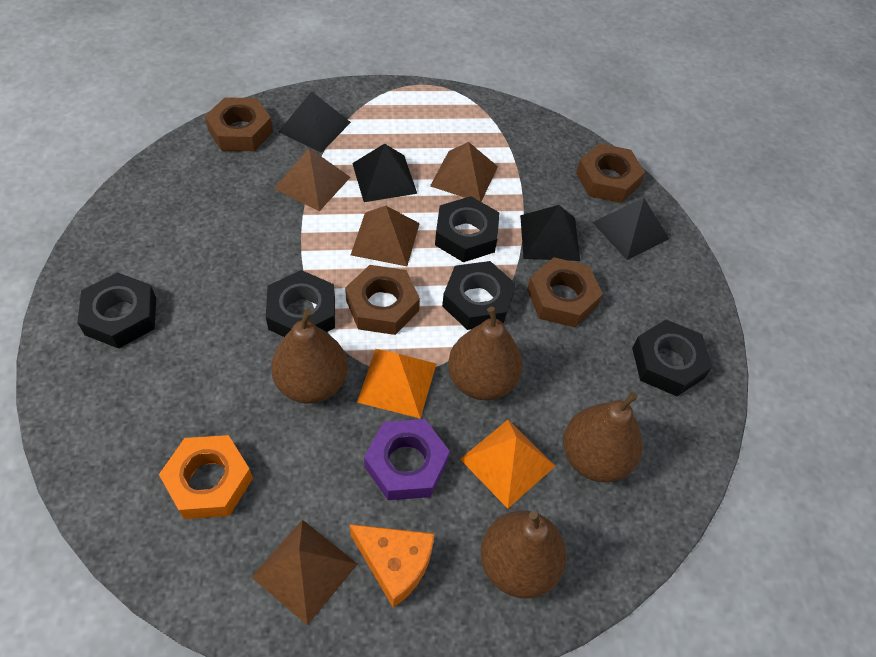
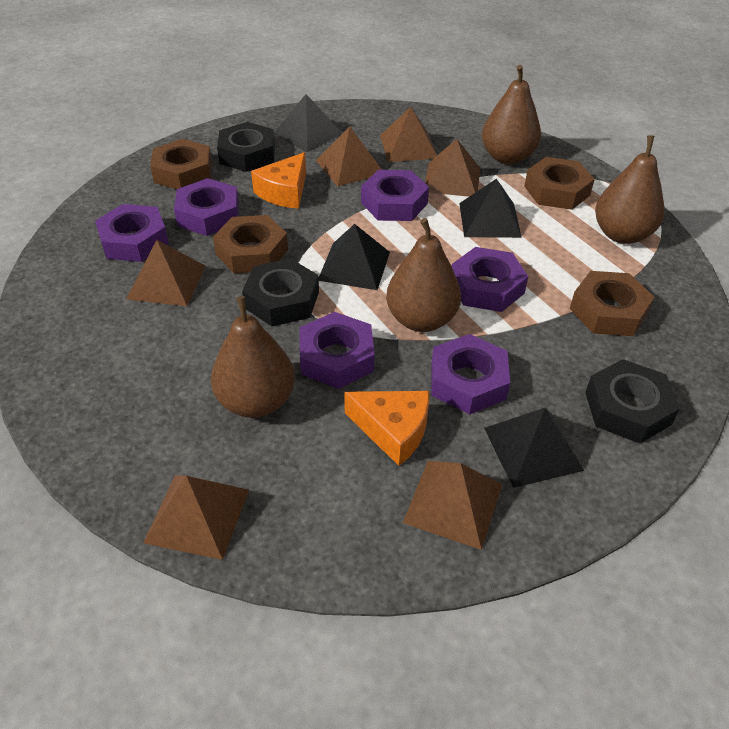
black nut: [77,272,156,349] [266,270,335,337] [435,196,500,262] [442,261,516,330] [632,320,712,396] = 5 -> [217,122,275,172] [242,258,319,326] [585,359,680,444] = 3
brown pyramid: [251,520,358,625] [274,148,350,211] [351,206,420,266] [430,142,498,202] = 4 -> [127,240,206,306] [143,475,249,560] [316,126,382,187] [380,107,437,162] [403,461,502,550] [425,139,480,197] = 6
orange cheese: [350,524,435,608] = 1 -> [251,152,306,209] [344,391,429,466] = 2
orange nut: [159,435,253,519] = 1 -> none = 0
orange pyramid: [357,349,436,419] [460,420,555,509] = 2 -> none = 0
purple nut: [364,419,450,500] = 1 -> [95,204,169,262] [174,178,239,236] [299,312,375,389] [361,170,429,221] [431,334,510,415] [452,247,528,312] = 6

